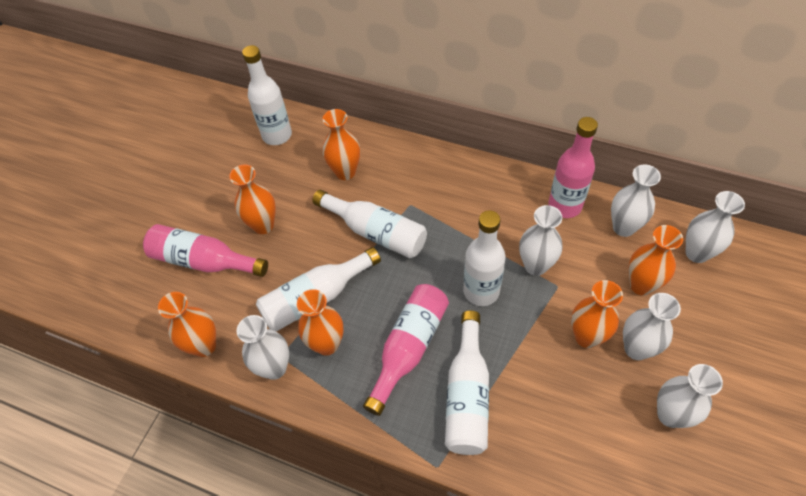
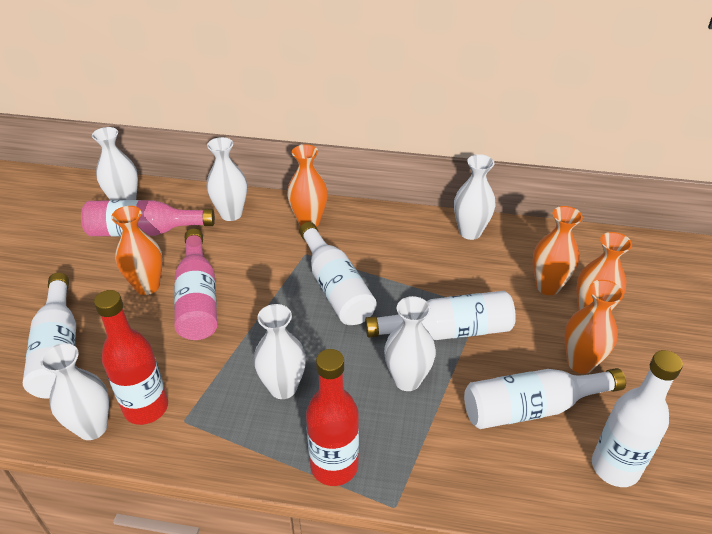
orange vase: [158,292,216,357] [229,165,276,234] [297,289,344,356] [322,109,360,180] [571,280,623,348] [628,225,683,296] = 6 -> [111,206,163,295] [287,144,328,227] [533,206,583,295] [564,280,624,374] [576,232,632,311] = 5
pink bottle: [143,224,268,277] [363,284,449,416] [548,117,598,218] = 3 -> [81,200,215,236] [174,229,217,340] = 2
red bottle: none = 0 -> [94,290,168,425] [306,349,359,486] = 2

